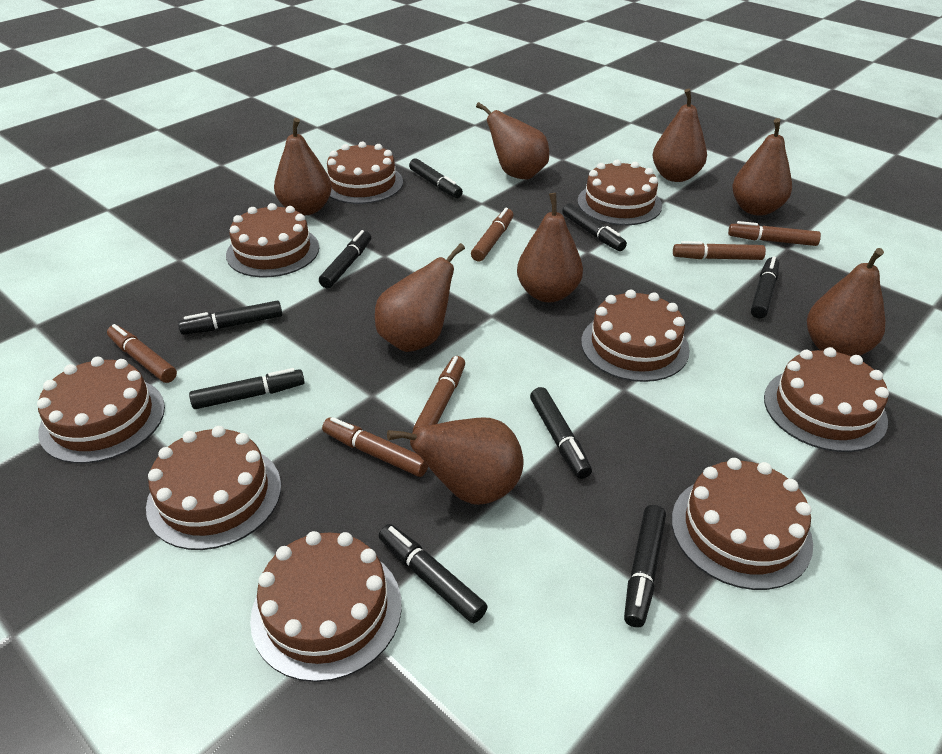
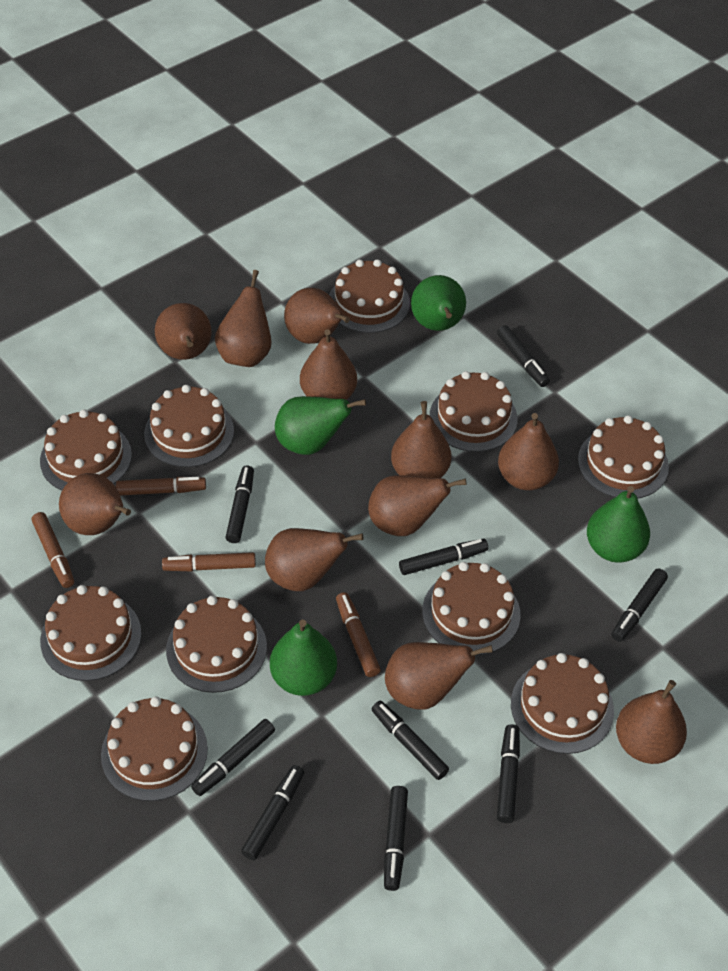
brown cake: [37,357,165,464] [146,426,281,550] [226,203,319,277] [250,531,402,682] [327,141,403,204] [578,160,662,225] [581,290,690,382] [672,458,813,590] [764,347,889,452] = 9 -> [40,409,132,490] [40,585,141,681] [101,696,208,801] [144,385,234,467] [166,596,267,693] [329,259,410,333] [422,562,521,655] [430,371,518,452] [511,653,614,754] [578,415,669,499] = 10
brown marker: [107,324,177,383] [322,417,428,477] [413,356,465,431] [471,208,513,262] [673,241,766,260] [728,221,821,246] = 6 -> [32,512,74,588] [116,477,206,496] [162,552,256,571] [336,592,381,677] = 4
brown pear: [274,118,332,215] [375,243,465,352] [387,418,524,505] [476,102,549,179] [517,193,583,302] [653,88,707,182] [732,118,792,216] [807,248,885,356] = 8 -> [59,473,131,535] [155,303,212,360] [215,270,272,367] [265,528,363,591] [284,288,350,344] [300,329,357,400] [368,475,467,536] [385,642,493,710] [391,401,451,478] [498,413,559,490] [616,680,687,764] = 11
green pear: none = 0 -> [270,620,337,696] [275,396,366,455] [411,275,466,331] [587,486,650,563] = 4

